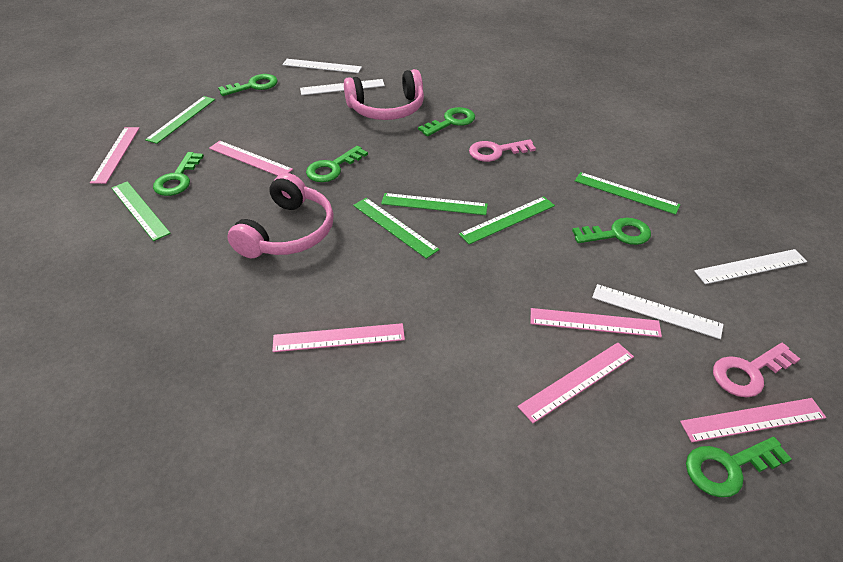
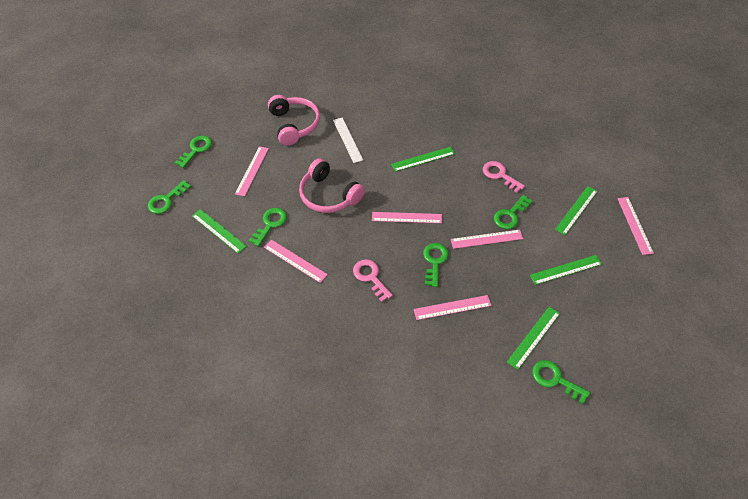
green ruler: [111,181,171,241] [145,96,215,144] [353,198,440,259] [381,193,488,215] [459,196,555,245] [575,172,680,215] = 6 -> [192,209,247,253] [391,147,455,172] [507,307,560,370] [530,255,602,285] [555,186,598,235] = 5
white ruler: [282,59,362,73] [300,79,385,95] [592,284,724,339] [694,249,807,284] = 4 -> [333,118,363,163] = 1

